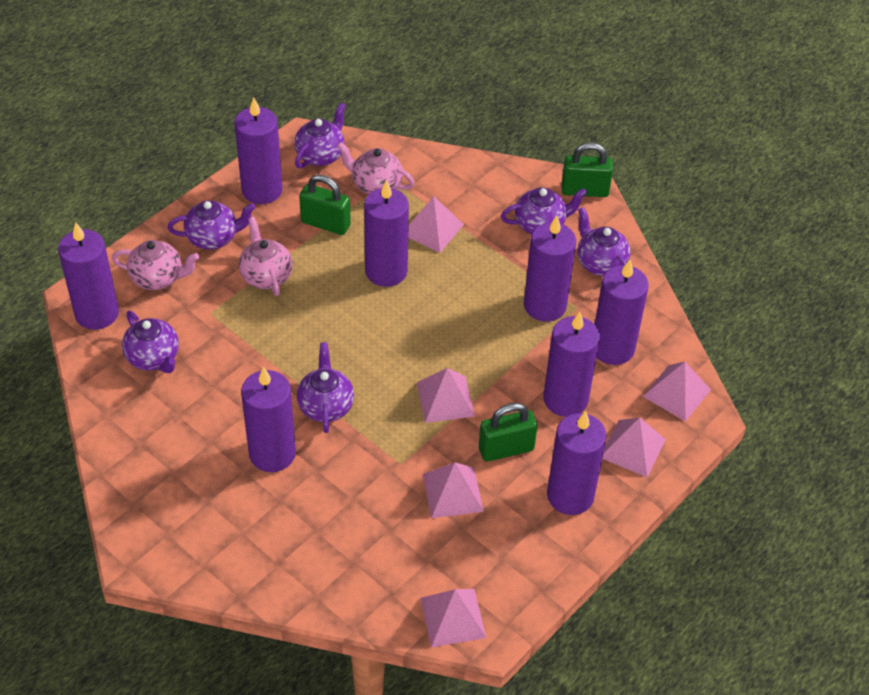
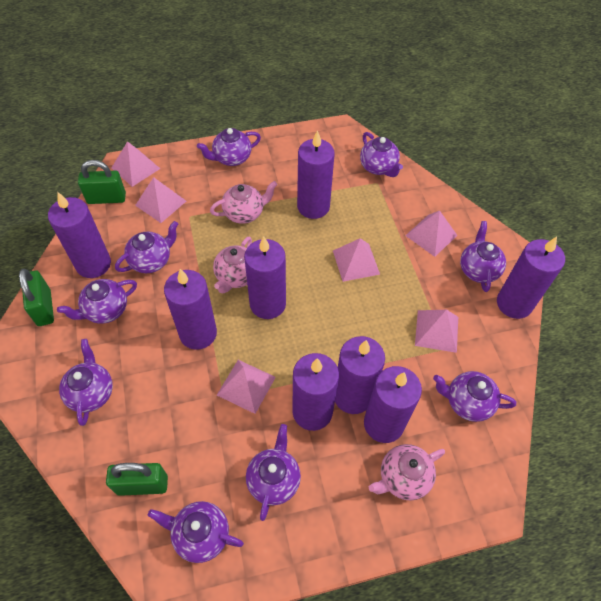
purple teapot: [122,311,179,373] [167,200,256,250] [294,102,346,169] [297,342,354,433] [501,187,587,234] [577,207,631,276] = 6 -> [57,279,137,324] [59,339,113,426] [115,221,178,273] [148,501,244,563] [197,128,261,166] [246,424,301,521] [360,132,403,177] [433,371,516,422] [460,221,506,292] = 9

